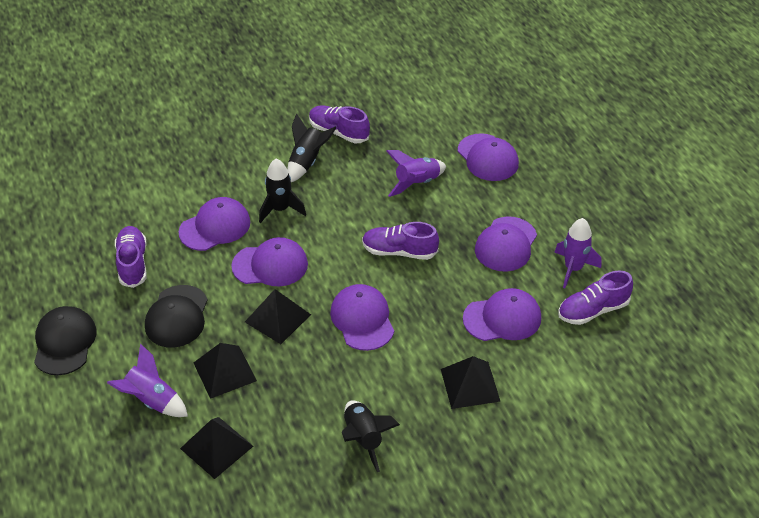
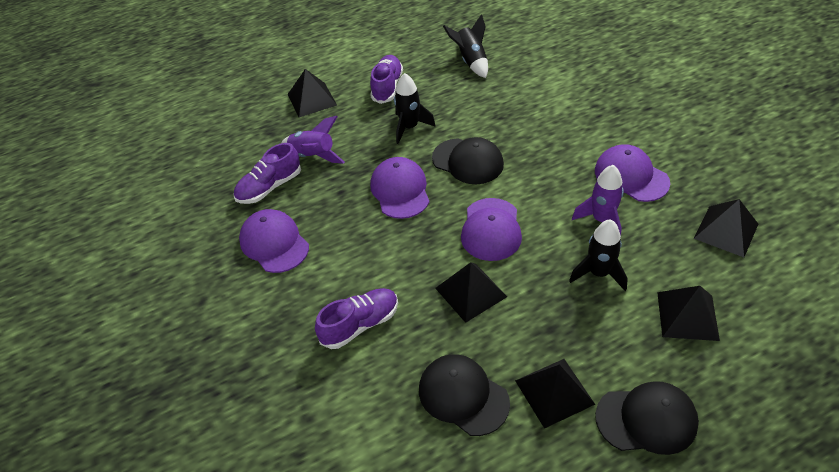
black cap: [34,306,97,375] [145,285,208,348] = 2 -> [419,354,510,436] [432,137,504,184] [595,381,699,455] = 3
black pyramid: [180,417,253,479] [194,343,257,399] [245,289,311,344] [441,356,501,409] = 4 -> [287,69,337,117] [435,262,507,323] [515,359,595,429] [657,286,720,341] [694,199,758,257] = 5
purple cap: [179,197,250,251] [231,237,308,286] [330,284,394,351] [458,133,519,181] [463,288,541,341] [475,216,537,272] = 6 -> [239,209,309,273] [370,157,430,219] [461,198,522,261] [595,144,670,202] = 4
purple rocket: [107,344,188,417] [386,150,446,197] [554,218,601,288] = 3 -> [281,116,345,164] [572,165,624,235] = 2
purple shoe: [115,226,147,288] [309,105,370,143] [362,222,439,260] [558,271,633,325] = 4 -> [234,143,301,204] [315,288,398,349] [370,55,403,104] = 3

